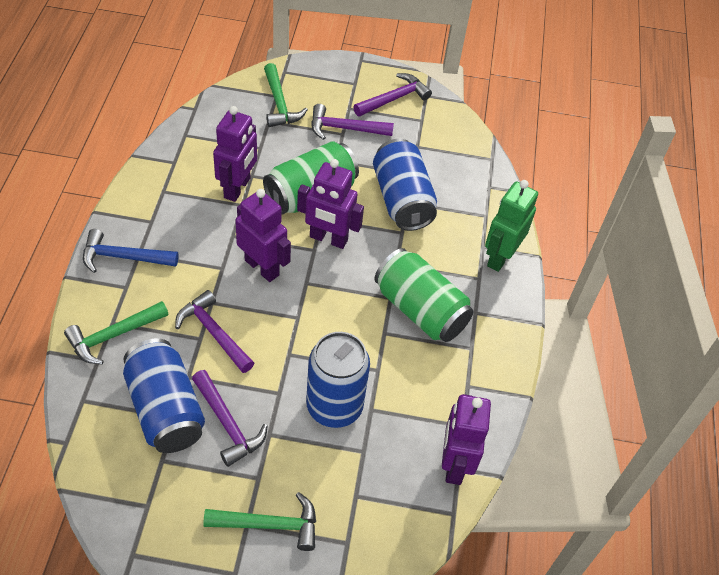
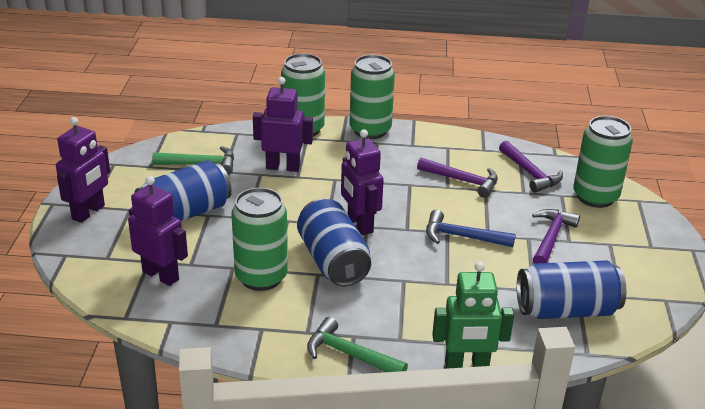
green can: [263,141,359,214] [375,248,474,342] = 2 -> [231,188,288,291] [281,53,325,137] [349,55,395,139] [573,116,633,208] = 4
green hammer: [64,301,168,364] [203,492,316,551] [264,63,308,127] = 3 -> [152,146,234,175] [307,317,408,372] = 2
purple hammer: [175,290,254,373] [192,370,268,467] [311,104,394,140] [353,73,432,117] = 4 -> [417,158,498,198] [499,141,563,193] [532,209,580,264] = 3

